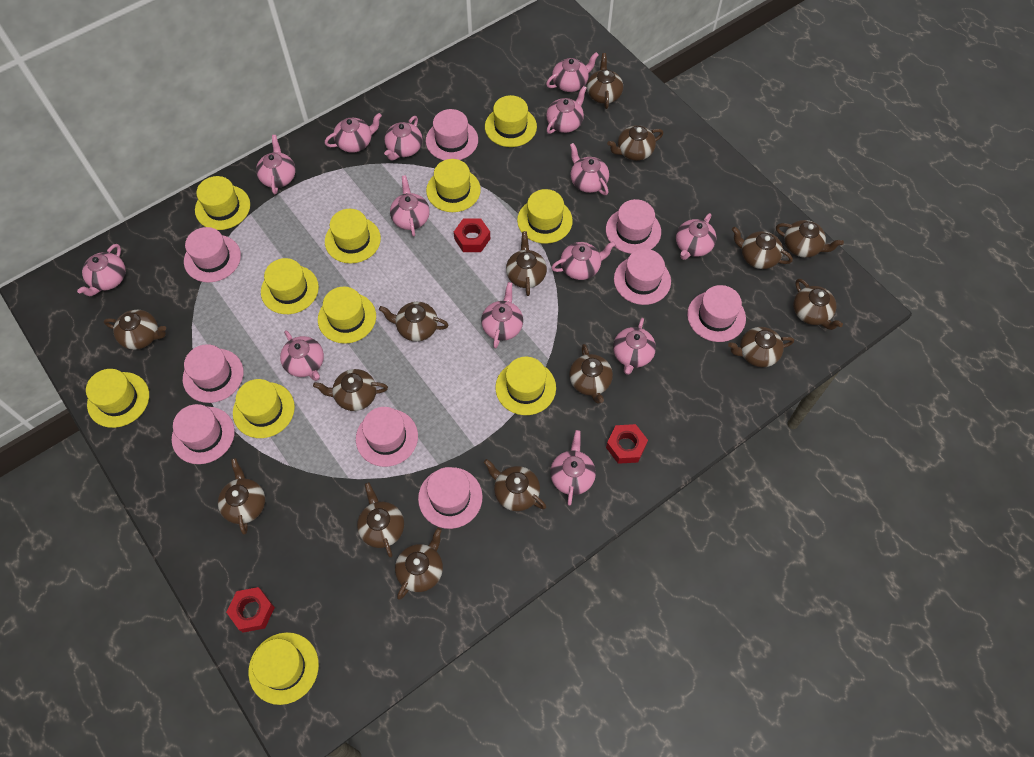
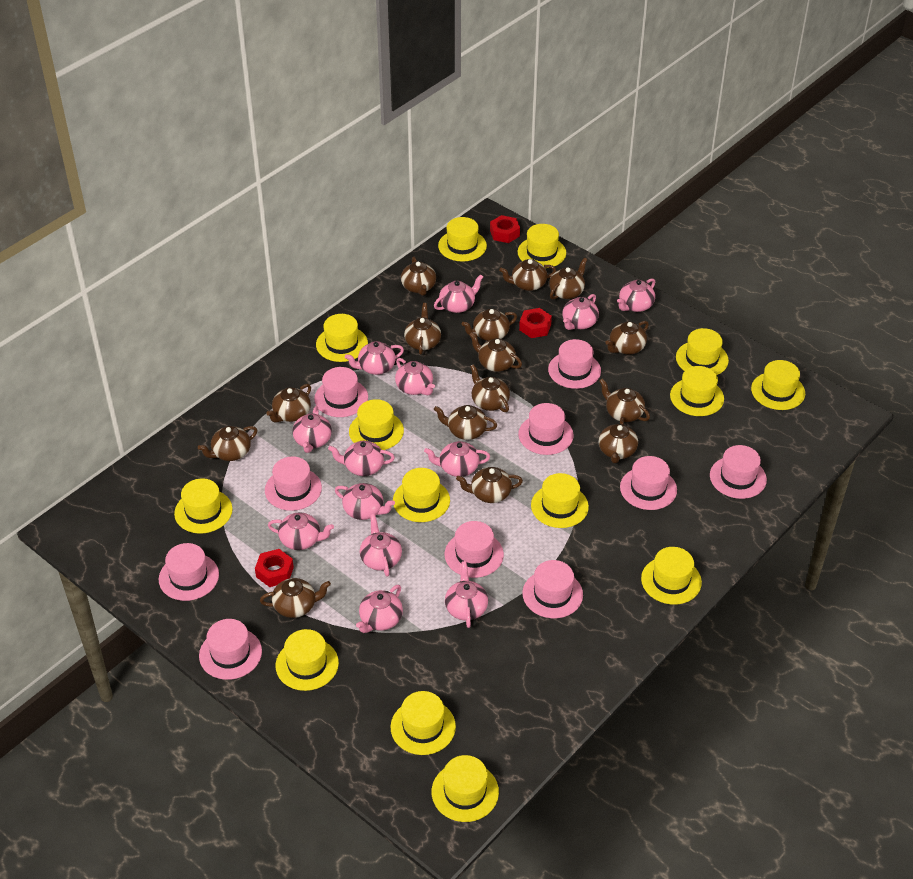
pink hat: [172,404,235,464] [183,344,244,403] [184,227,241,283] [356,407,418,467] [418,467,483,529] [426,109,478,160] [606,199,661,254] [614,249,671,305] [687,285,746,342] = 9 -> [159,543,219,601] [199,619,262,680] [265,456,322,511] [314,367,368,417] [445,521,504,578] [518,403,574,455] [522,560,583,618] [548,339,601,389] [620,456,677,510] [710,445,767,499] = 10
pink teapot: [77,244,126,296] [256,135,296,194] [280,330,324,381] [325,113,382,153] [384,116,423,161] [390,175,430,237] [481,282,523,348] [546,52,599,92] [546,86,587,134] [550,430,596,506] [551,241,616,280] [570,143,609,195] [613,318,656,375] [676,213,716,260] = 14 -> [268,512,334,550] [292,406,332,453] [328,441,395,476] [335,483,395,520] [345,341,404,375] [356,585,403,633] [360,514,402,577] [395,358,435,395] [424,441,490,477] [434,274,483,313] [445,561,488,628] [562,294,599,330] [617,278,655,312] = 13
yellow hat: [86,369,149,428] [195,176,250,230] [233,379,295,438] [248,632,319,705] [261,258,319,314] [318,287,376,344] [325,209,381,263] [426,159,481,212] [485,95,537,147] [495,357,556,415] [517,189,573,244] = 11 -> [174,478,233,534] [276,629,339,691] [316,314,368,362] [349,399,404,450] [391,691,456,755] [393,468,450,522] [432,755,499,822] [438,217,487,262] [518,224,566,266] [531,473,589,528] [641,547,702,605] [670,366,724,416] [676,328,729,375] [751,360,805,410] = 14

